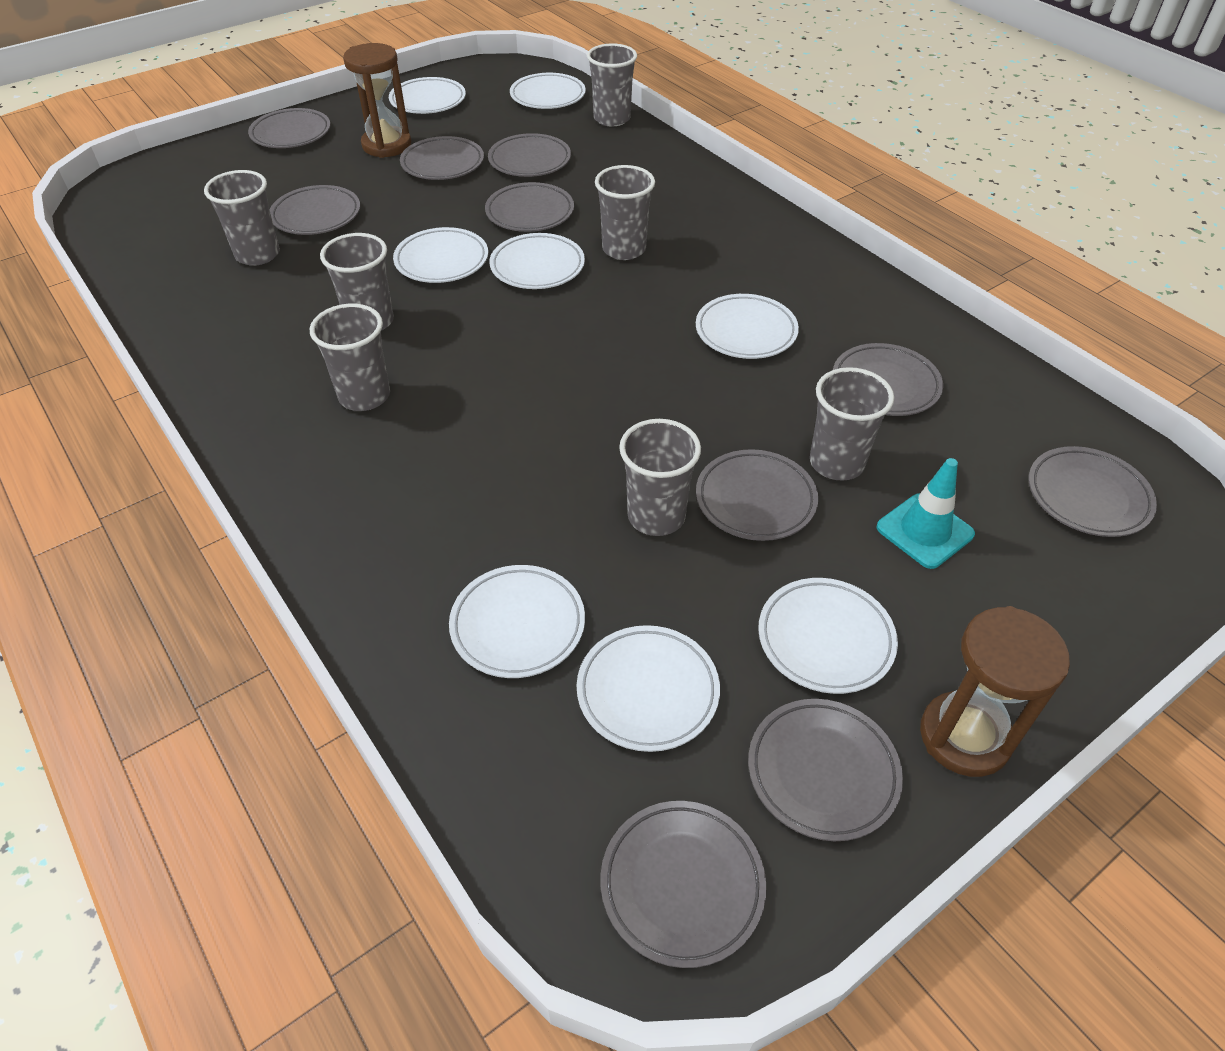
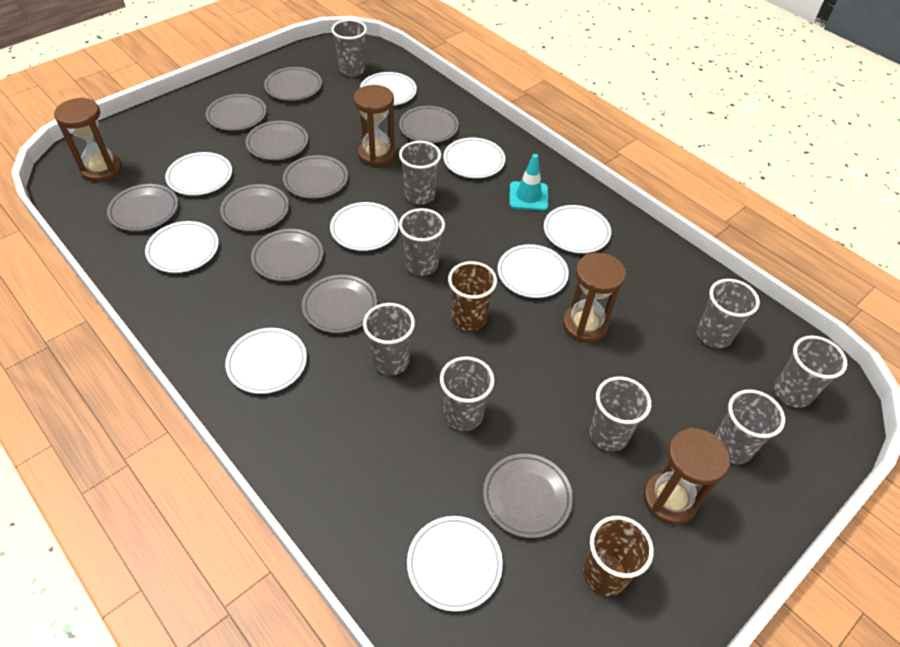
brown cup: none = 0 -> [448,261,497,331] [583,516,654,596] = 2
brown hourglass: [343,43,411,158] [920,606,1070,777] = 2 -> [54,97,122,182] [354,85,396,167] [563,253,626,343] [643,428,730,525] = 4
grey cup: [204,170,280,266] [310,304,390,411] [320,233,394,331] [587,43,637,126] [595,165,655,260] [619,419,701,536] [810,367,894,481] = 7 -> [331,19,367,76] [363,303,415,375] [399,141,441,205] [399,208,445,276] [440,356,495,431] [589,376,651,451] [697,279,760,349] [715,389,785,464] [774,335,847,408] = 9
white plate: [389,77,466,114] [393,227,488,283] [449,565,585,678] [490,233,585,289] [510,73,586,109] [577,625,720,752] [696,294,799,359] [758,578,898,694] = 8 -> [145,221,219,273] [165,152,232,196] [225,328,307,394] [330,202,399,251] [360,72,417,106] [407,516,503,612] [443,137,505,178] [498,244,569,298] [544,205,611,253] = 9

